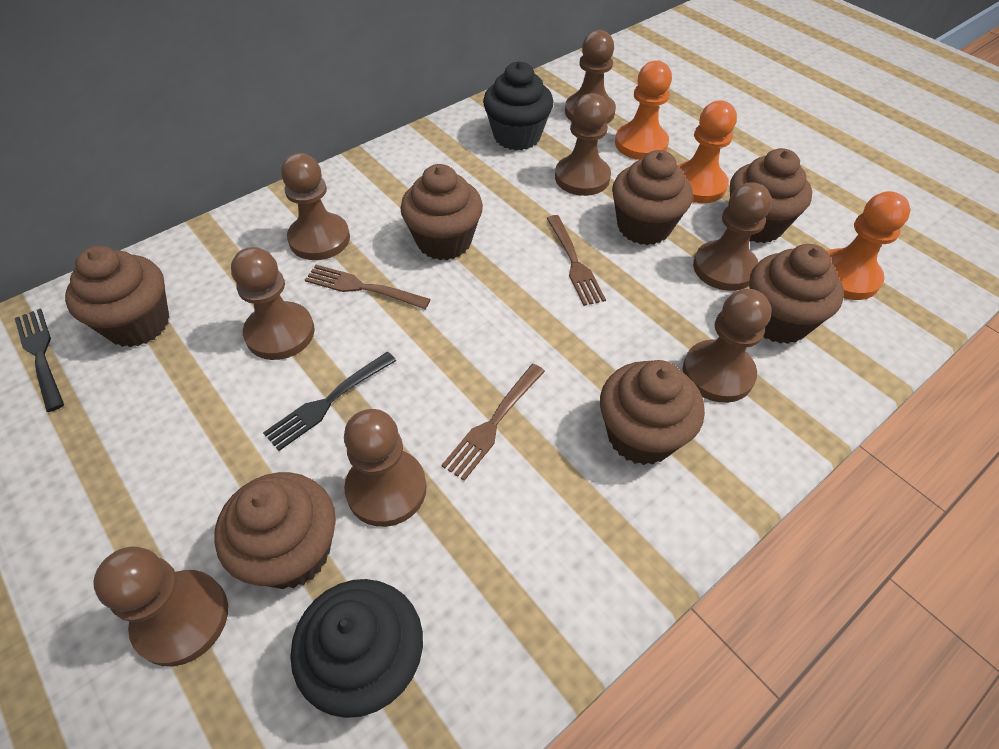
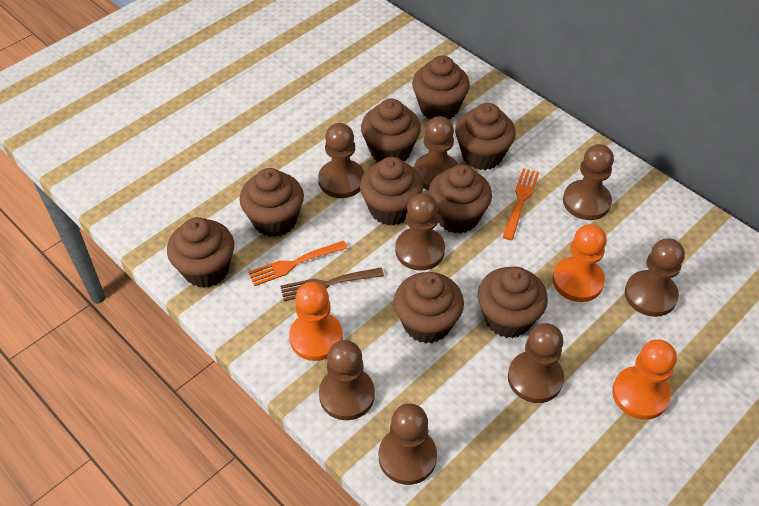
black cupcake: [290,579,423,718] [483,61,553,150] = 2 -> none = 0
black fork: [15,308,64,412] [263,352,397,451] = 2 -> none = 0
brown cupcake: [65,246,170,347] [214,472,336,589] [400,164,483,260] [600,360,705,465] [612,150,693,245] [730,148,812,243] [749,244,844,344] = 7 -> [167,217,234,288] [240,168,304,237] [360,157,423,226] [361,99,421,162] [394,272,464,344] [412,56,470,119] [428,164,492,234] [455,103,516,170] [478,267,548,338] = 9
brown fork: [305,265,431,309] [441,364,545,481] [547,215,606,306] = 3 -> [280,267,384,301] = 1
orange fork: none = 0 -> [248,241,348,286] [503,168,539,240] = 2

